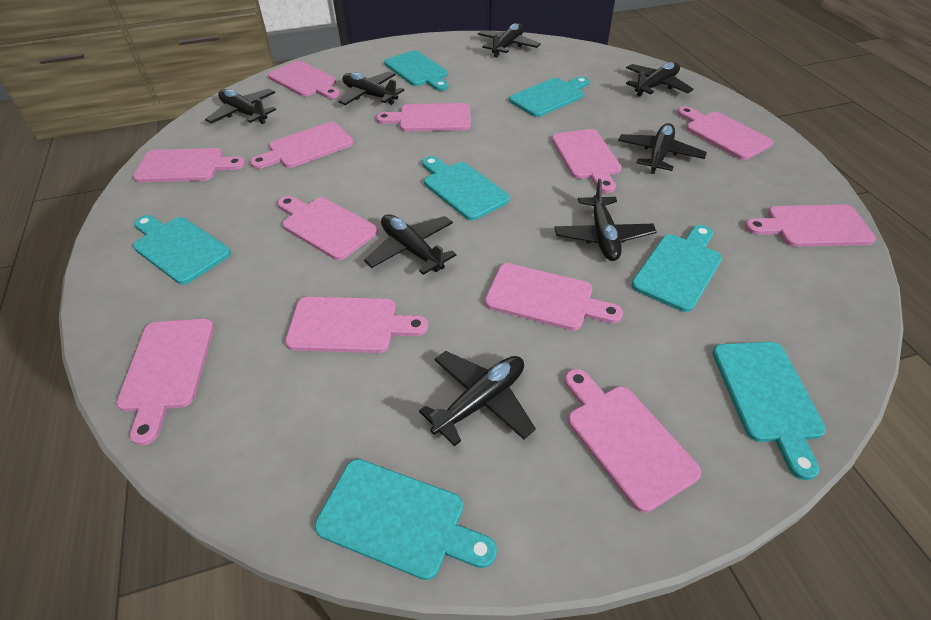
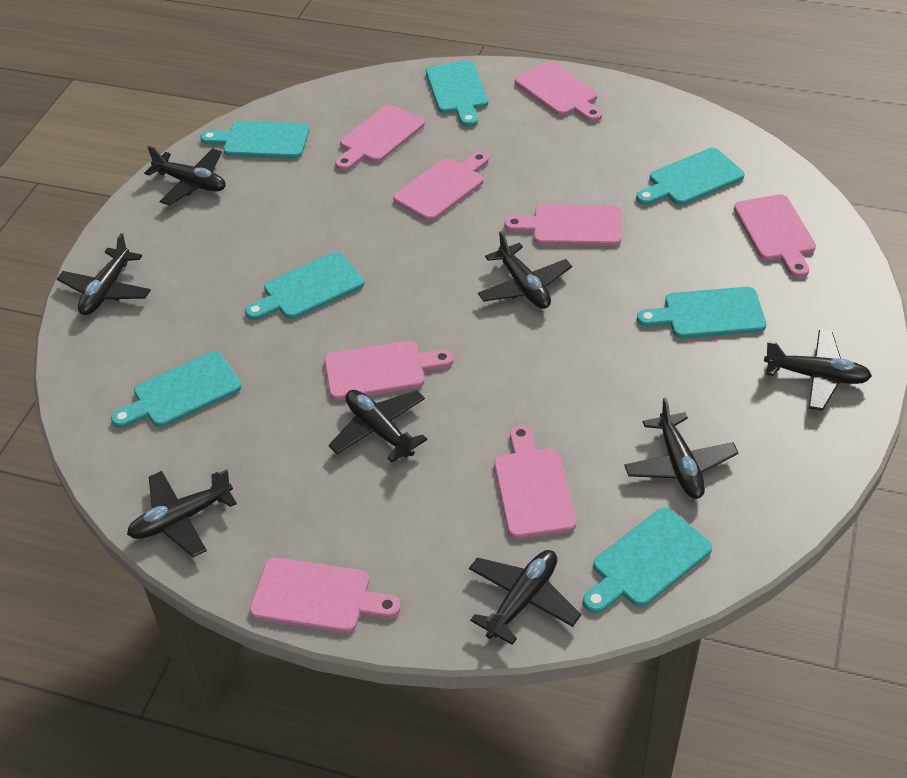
pink cutting board: [116,319,214,446] [133,148,245,182] [250,122,353,169] [268,61,339,99] [278,196,378,260] [285,297,428,353] [376,103,471,132] [485,263,623,331] [552,129,622,193] [565,369,702,513] [677,106,773,160] [745,204,876,247] = 12 -> [249,558,401,633] [324,340,454,401] [335,104,425,171] [393,152,489,221] [494,425,576,539] [504,204,622,246] [515,62,602,122] [734,194,816,278] = 8

